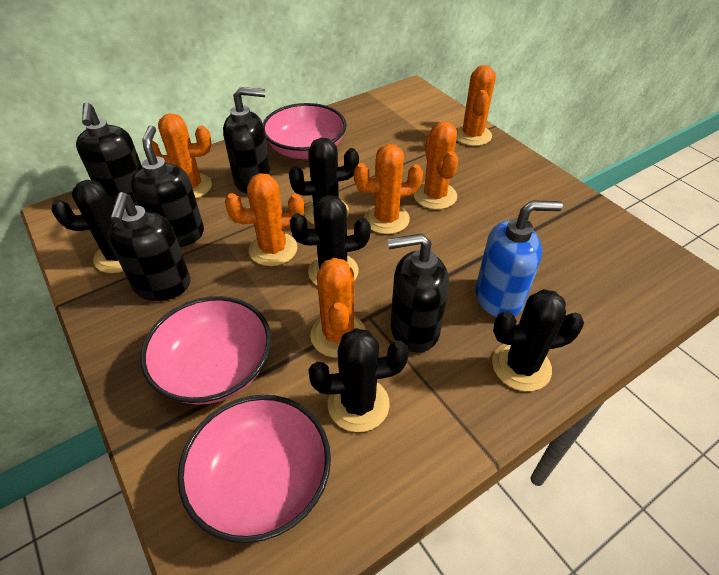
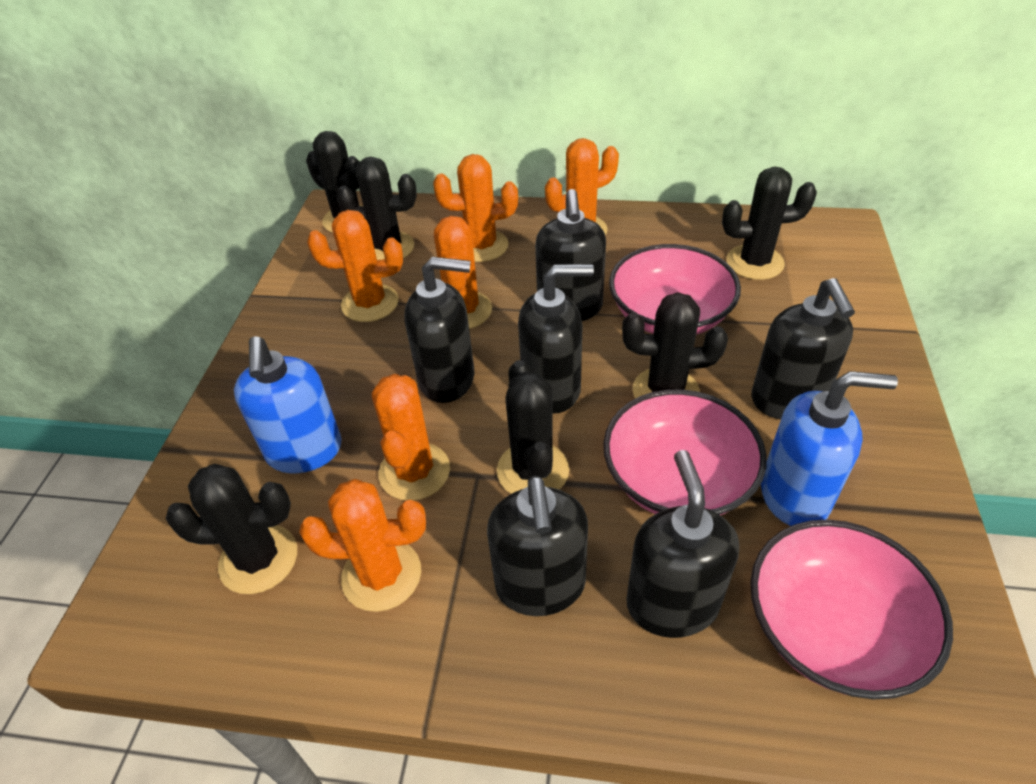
black cactus: [51,180,139,273] [289,138,359,225] [290,195,371,285] [308,328,409,432] [492,289,584,391] = 5 -> [166,464,297,594] [306,131,363,233] [337,157,417,260] [497,360,569,494] [622,292,728,399] [722,167,817,280] = 6
black soap dispenser: [76,102,142,206] [108,192,191,301] [131,125,204,247] [223,87,271,193] [388,233,449,353] = 5 -> [404,257,474,403] [487,476,588,616] [518,264,594,413] [535,189,606,321] [626,450,739,638] [751,278,855,419] = 6
blue soap dispenser: [475,200,563,317] = 1 -> [234,336,342,473] [761,371,898,526] = 2

